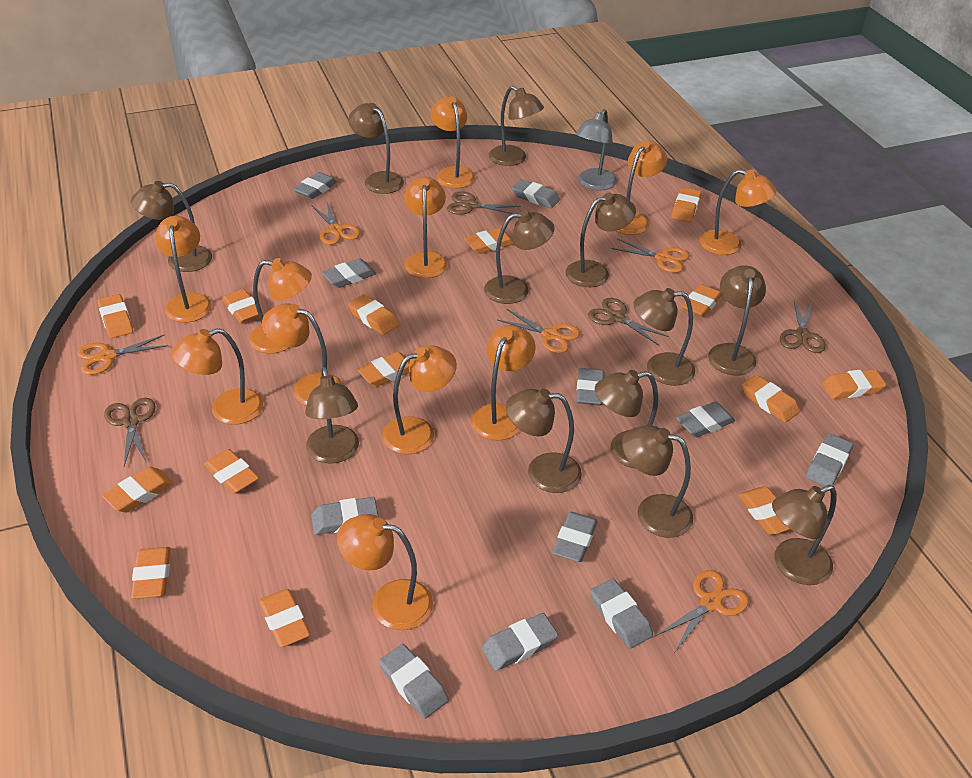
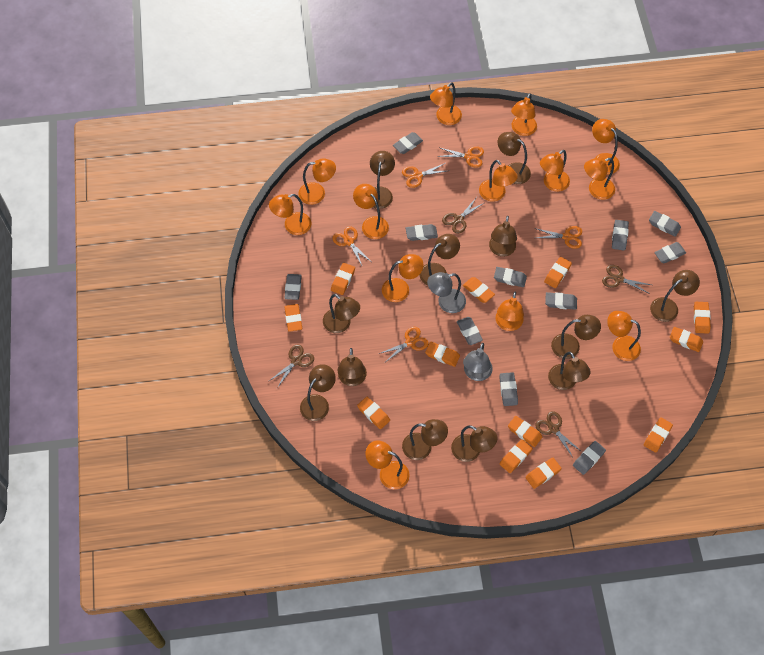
grey lamp: [576,109,617,190] = 1 -> [427,272,466,313] [463,343,493,381] = 2
orange eraser: [98,294,133,338] [102,467,174,513] [131,547,171,599] [204,449,259,494] [222,289,263,323] [259,589,310,647] [348,294,399,335] [357,352,410,387] [464,228,515,254] [671,187,701,222] [682,284,722,318] [738,486,790,534] [742,375,800,423] [822,369,886,399] = 14 -> [284,304,302,332] [331,263,355,295] [357,397,390,429] [425,342,460,367] [463,277,495,303] [500,439,533,473] [508,416,542,447] [525,458,562,489] [544,257,572,288] [644,417,673,453] [670,327,703,352] [694,302,711,334] = 12
orange lamp: [155,216,212,323] [171,328,263,425] [249,258,312,354] [262,303,343,406] [337,514,433,630] [382,345,457,454] [404,177,448,278] [430,96,475,188] [471,325,536,440] [616,141,667,235] [699,169,777,255] = 11 -> [269,194,311,235] [298,159,336,205] [353,184,389,239] [366,440,410,489] [382,254,424,302] [430,82,462,125] [479,160,518,202] [496,292,524,331] [511,93,537,136] [540,150,570,192] [584,158,615,200] [592,119,620,175] [607,311,641,361] = 13

